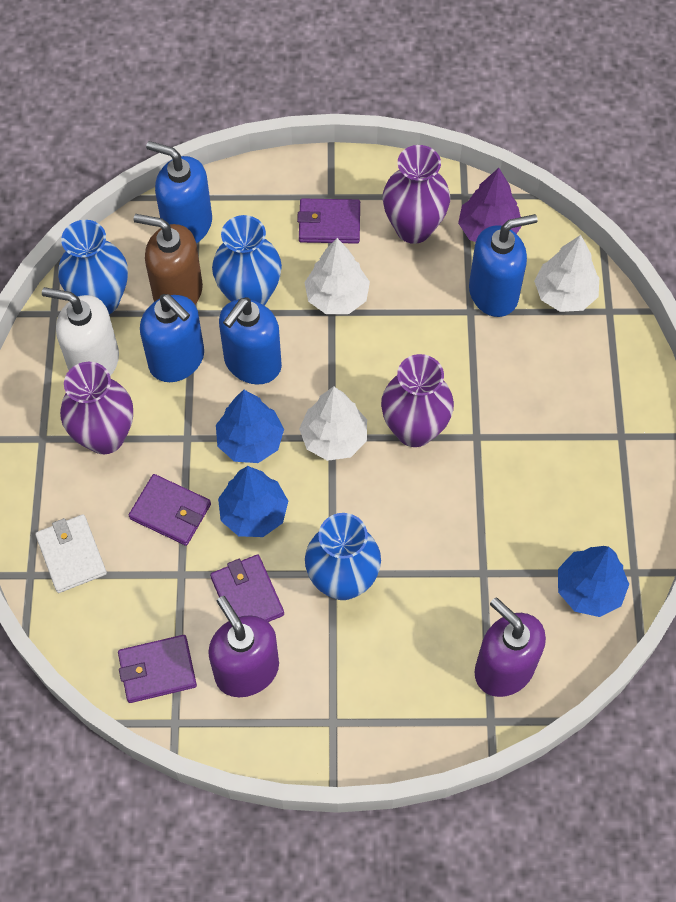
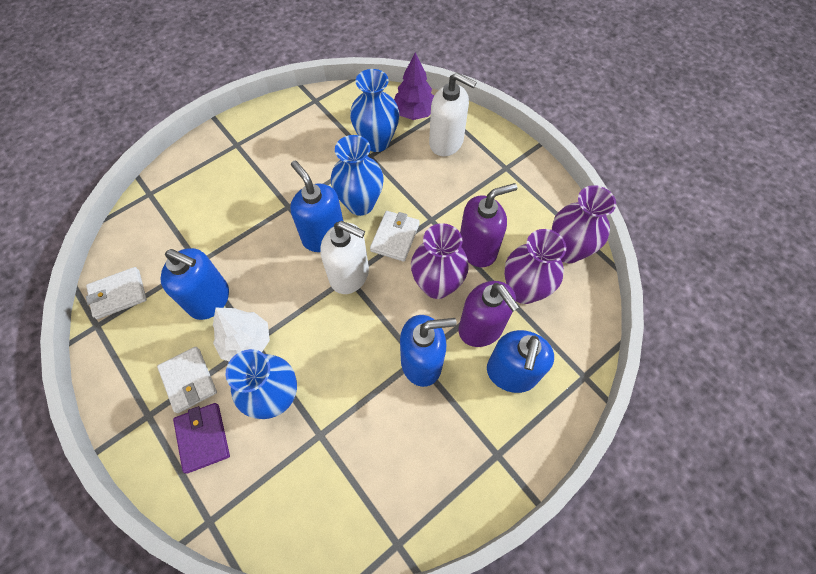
blue tree: [216,390,284,463] [218,466,288,537] [558,546,629,617] = 3 -> none = 0
brown soap dispenser: [134,214,203,304] = 1 -> none = 0
purple wallet: [118,635,197,703] [129,474,211,546] [210,554,284,622] [297,198,360,244] = 4 -> [173,403,230,474] = 1
white soap dispenser: [42,287,119,376] = 1 -> [320,221,369,294] [429,72,477,156] = 2
white tree: [299,387,367,461] [304,238,370,314] [534,235,599,312] = 3 -> [213,308,270,361] = 1
white wallet: [35,514,107,593] = 1 -> [86,267,147,319] [157,347,217,413] [370,211,420,262] = 3

